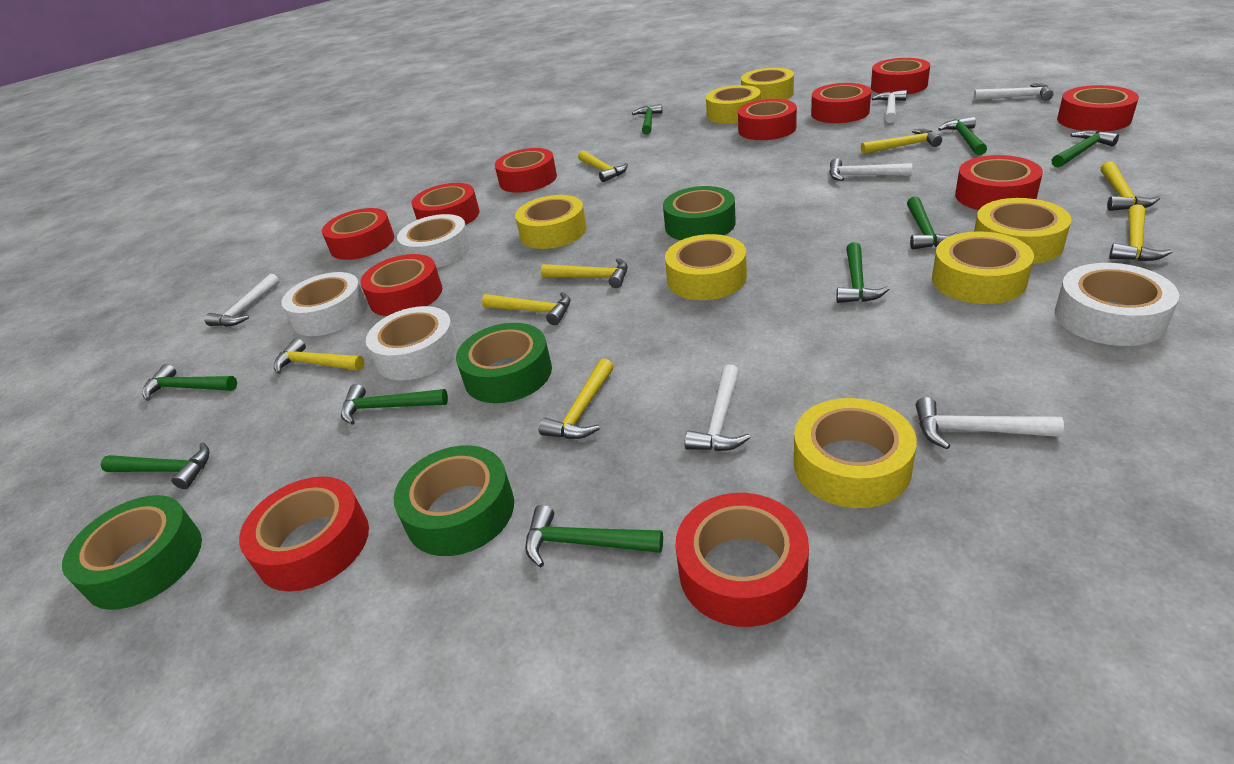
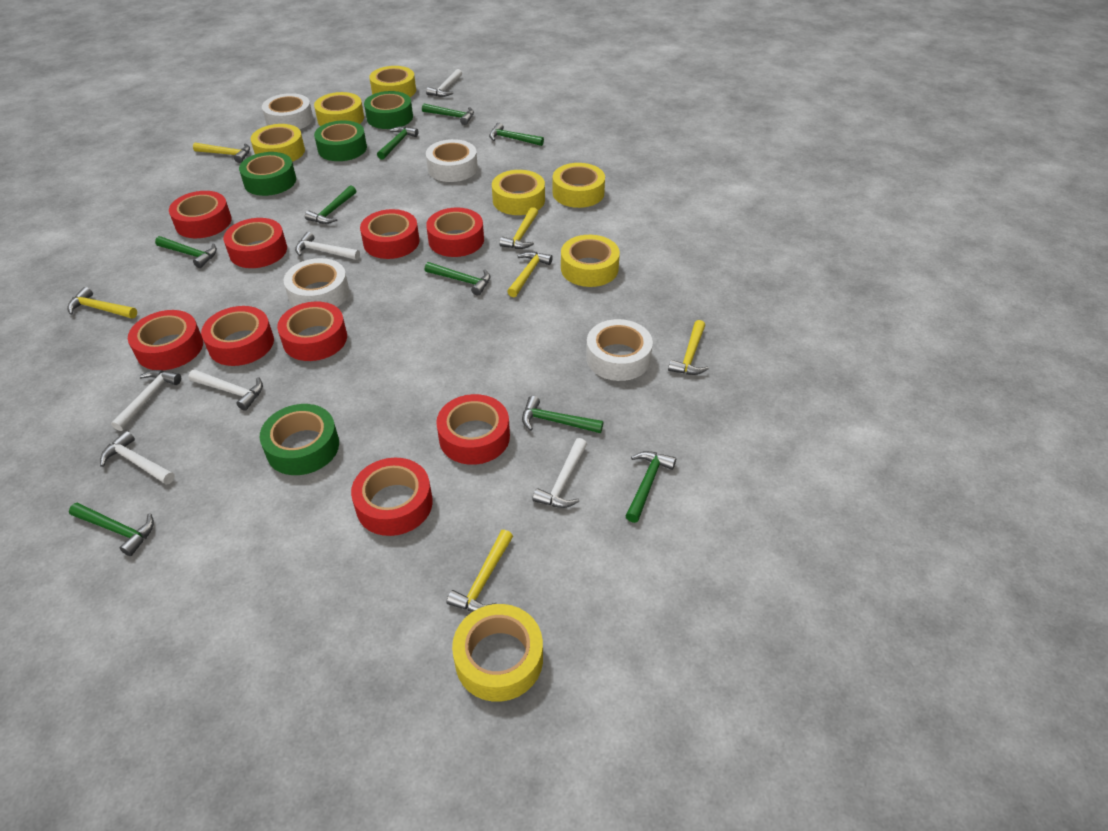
red tape: [239,477,369,592] [322,208,395,260] [360,254,442,316] [412,183,480,225] [495,148,557,193] [675,493,809,627] [738,99,797,140] [811,83,871,123] [871,58,930,95] [955,155,1043,210] [1057,85,1139,132] = 11 -> [128,310,203,370] [169,191,232,238] [201,306,274,366] [223,218,287,268] [277,301,347,361] [351,458,433,536] [360,209,419,259] [426,207,484,257] [436,394,510,465] = 9
yellow hammer: [274,338,365,374] [482,292,571,325] [539,359,614,439] [541,258,628,288] [578,151,628,182] [861,129,942,154] [1101,161,1160,211] [1109,204,1172,261] = 8 -> [67,287,137,318] [193,143,250,163] [447,530,513,612] [499,207,538,249] [507,251,553,297] [668,320,709,375] = 6

